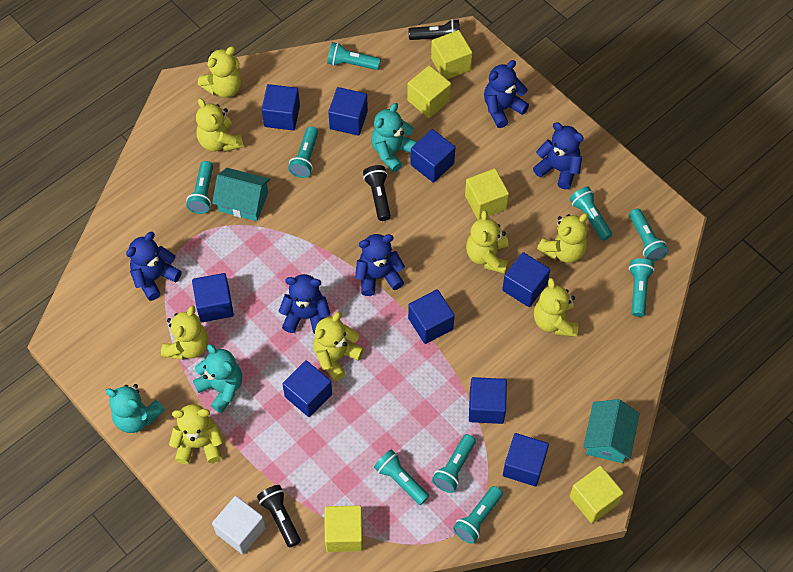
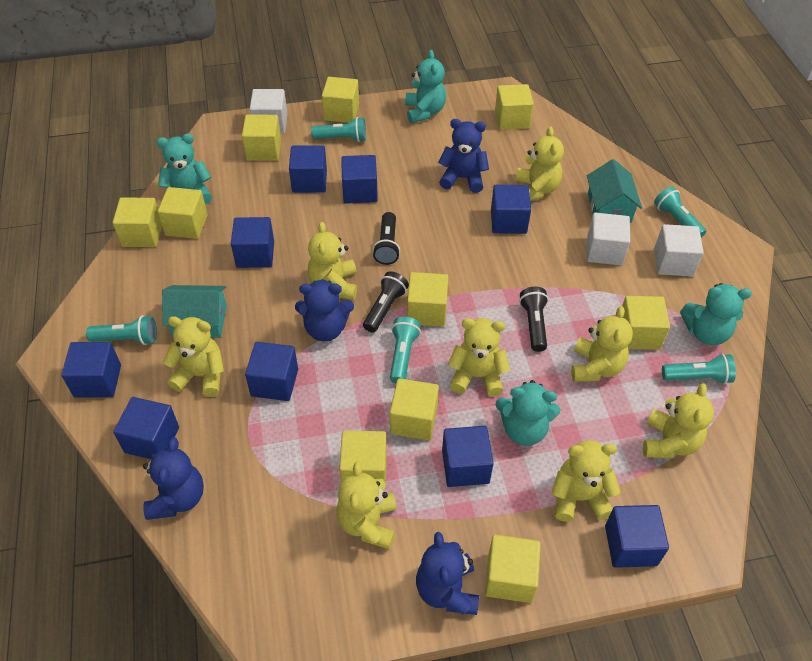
blue teddy bear: [126,232,182,301] [278,274,330,334] [355,234,405,296] [484,60,529,128] [533,122,584,190] = 5 -> [143,437,204,520] [295,279,354,342] [416,532,479,615] [438,119,489,193] = 4
turquoise flashlight: [186,161,213,214] [288,126,318,178] [327,42,381,70] [374,449,429,505] [432,434,476,493] [453,486,503,544] [570,187,612,241] [629,208,668,261] [629,258,655,317] = 9 -> [86,315,157,345] [311,117,366,142] [390,317,421,383] [654,186,706,238] [662,354,736,384] = 5
turquoise teddy bear: [105,384,165,433] [193,344,242,413] [371,103,417,172] = 3 -> [156,134,212,204] [405,50,446,123] [495,380,560,446] [680,283,752,345] = 4
white cube: [212,496,266,554] = 1 -> [250,89,287,134] [587,213,630,265] [654,224,704,277] = 3
yellow cube: [325,505,363,552] [407,65,451,118] [431,30,472,79] [465,168,509,220] [570,466,624,523] = 5 -> [113,198,162,247] [158,187,208,239] [242,115,281,161] [322,77,359,123] [339,431,387,490] [390,378,439,440] [407,272,448,327] [485,535,540,603] [495,84,534,130] [622,296,670,350] = 10

